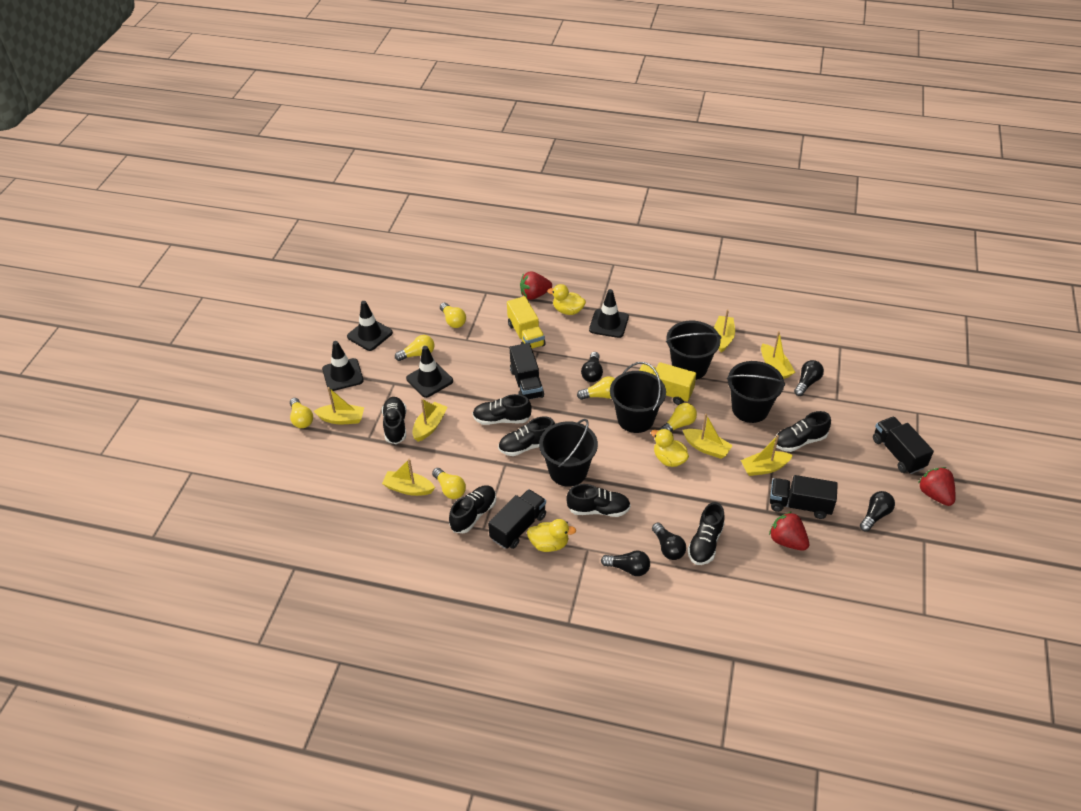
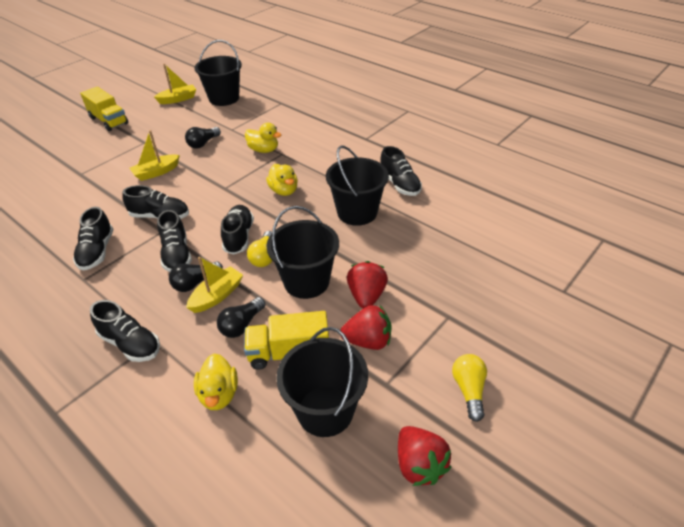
black light bulb: [581,352,603,382] [601,550,650,576] [652,523,686,560] [794,360,824,396] [860,491,895,532] = 5 -> [169,262,223,292] [185,127,221,149] [217,297,266,338] = 3
black shoe: [382,397,406,444] [449,485,496,533] [473,394,532,425] [498,416,555,456] [566,484,631,517] [687,502,725,565] [775,411,831,452] = 7 -> [73,207,113,270] [90,300,160,362] [122,185,189,219] [157,210,192,272] [221,205,254,254] [380,146,422,196] = 6
black traffic cone: [322,341,364,391] [347,301,393,351] [406,346,453,398] [589,289,629,338] = 4 -> none = 0
black truck: [488,489,546,549] [510,343,544,400] [770,475,838,519] [873,416,934,474] = 4 -> none = 0
yellow boat: [314,387,364,424] [382,458,435,496] [412,399,448,442] [683,414,733,459] [714,309,735,353] [741,435,793,476] [761,331,795,379] = 7 -> [129,130,180,181] [154,64,196,104] [186,257,243,313] = 3
yellow light bulb: [290,398,313,428] [395,335,434,361] [432,468,466,499] [440,303,466,328] [577,376,615,400] [659,403,697,431] = 6 -> [247,231,272,267] [452,354,487,422] = 2

